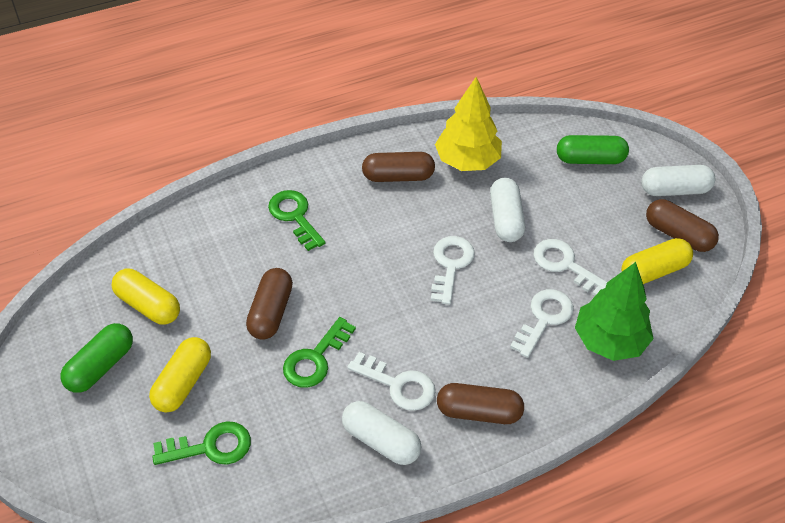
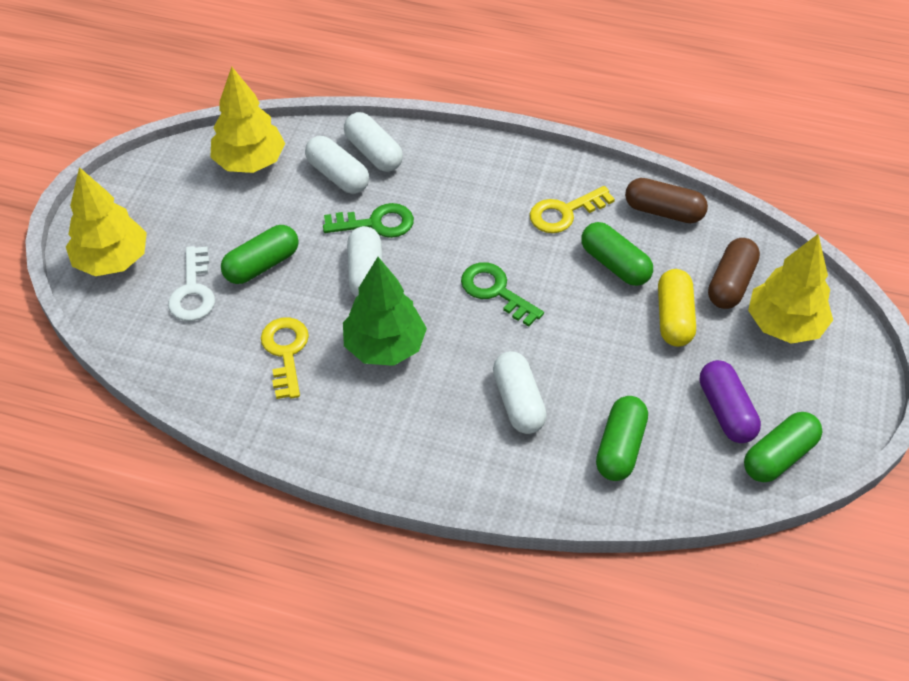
brown capsule: [246,268,293,340] [362,152,435,182] [437,383,524,424] [646,199,719,252] = 4 -> [625,178,708,223] [708,238,760,309] = 2
green capsule: [60,323,133,393] [557,135,629,164] = 2 -> [221,225,299,284] [581,222,653,286] [596,396,648,481] [744,412,822,482] = 4
green key: [152,421,251,465] [268,190,325,251] [283,317,356,388] = 3 -> [323,203,414,238] [461,262,544,327] = 2
purple capsule: none = 0 -> [700,360,761,443] = 1
white capsule: [342,401,422,465] [490,178,525,242] [641,165,715,196] = 3 -> [305,136,369,194] [344,112,403,172] [347,226,383,297] [493,351,547,434] = 4
white key: [347,352,435,411] [431,236,475,305] [510,289,574,358] [534,239,607,296] = 4 -> [168,246,215,321] = 1
yellow capsule: [112,269,180,325] [149,337,211,413] [621,238,693,284] = 3 -> [658,269,696,347] = 1
yellow key: none = 0 -> [261,317,309,399] [530,186,615,233] = 2
yellow tree: [435,77,502,171] = 1 -> [66,167,147,276] [210,67,285,173] [748,234,833,344] = 3

